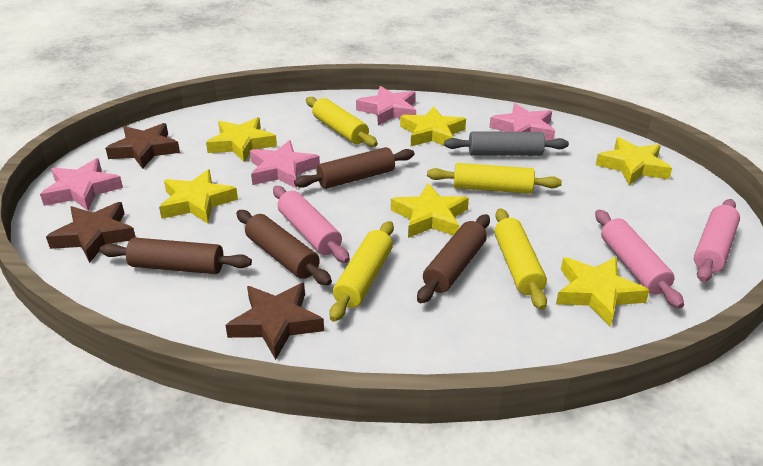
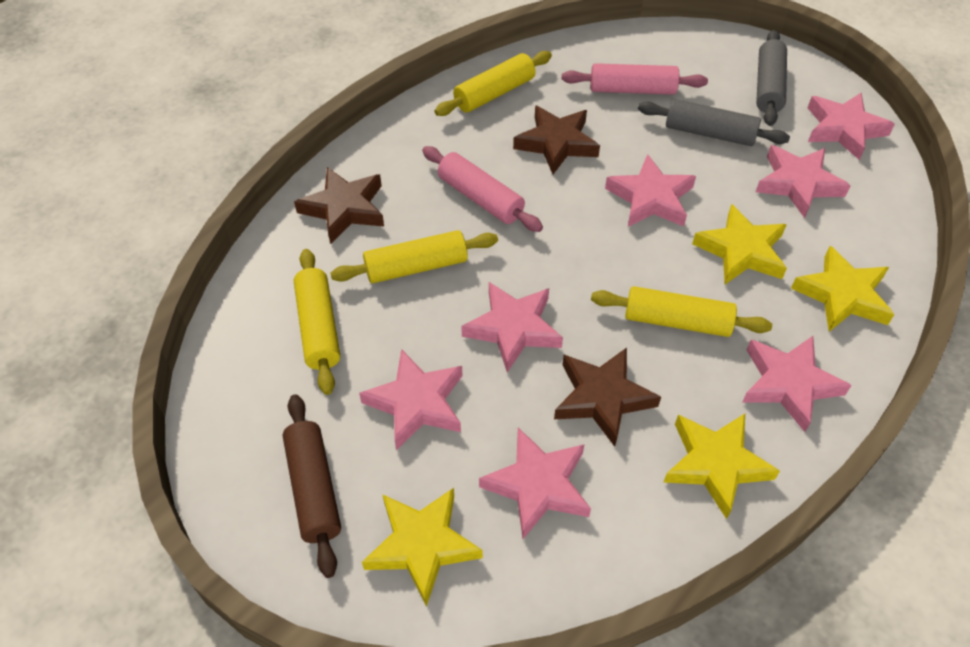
brown rolling pin: [100,238,252,274] [236,210,332,285] [294,147,415,189] [417,214,490,303] = 4 -> [283,394,341,578] = 1
grey rolling pin: [444,132,569,156] = 1 -> [638,99,790,146] [756,30,787,126] = 2
pink rolling pin: [273,186,350,263] [595,210,684,308] [694,199,740,282] = 3 -> [422,146,543,232] [562,63,708,95] = 2
pink star: [40,158,123,211] [250,140,320,189] [356,86,416,126] [489,103,555,140] = 4 -> [359,349,462,450] [461,282,563,372] [479,427,591,539] [605,154,696,227] [742,336,852,432] [756,145,851,218] [808,93,895,160] = 7
yellow star: [159,170,238,224] [206,117,277,162] [391,183,469,238] [400,106,466,146] [556,257,650,326] [596,137,672,185] = 6 -> [362,488,483,607] [663,414,780,519] [692,204,787,284] [791,246,895,332] = 4

